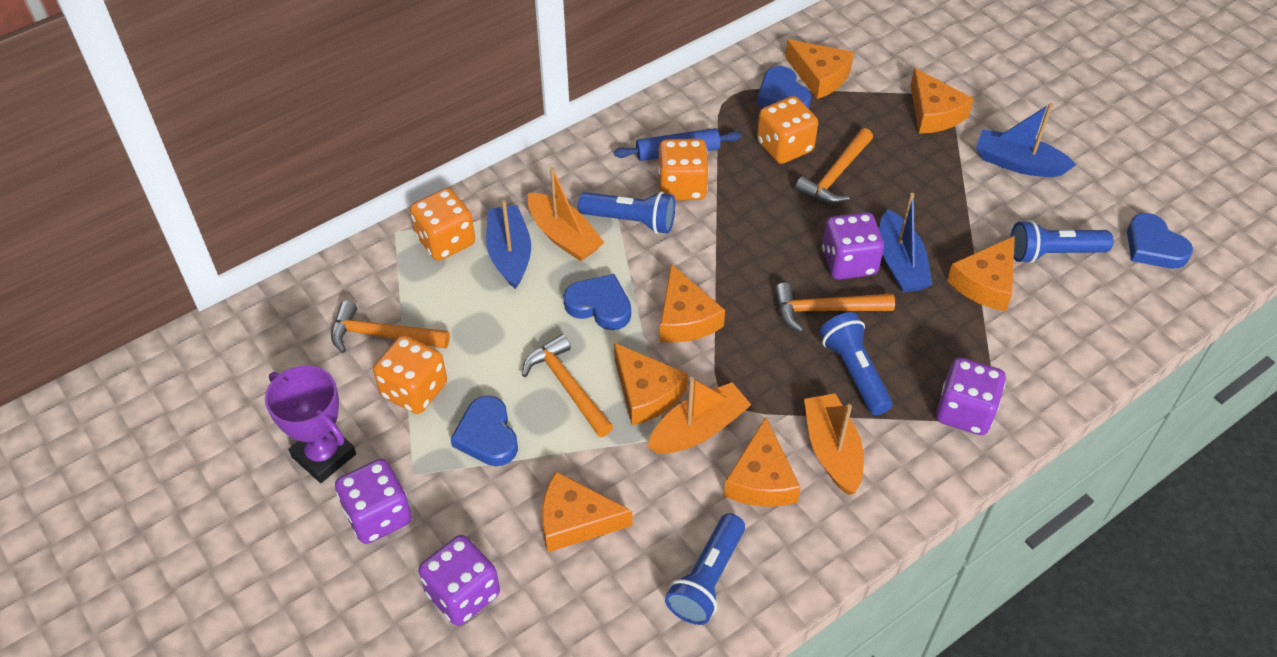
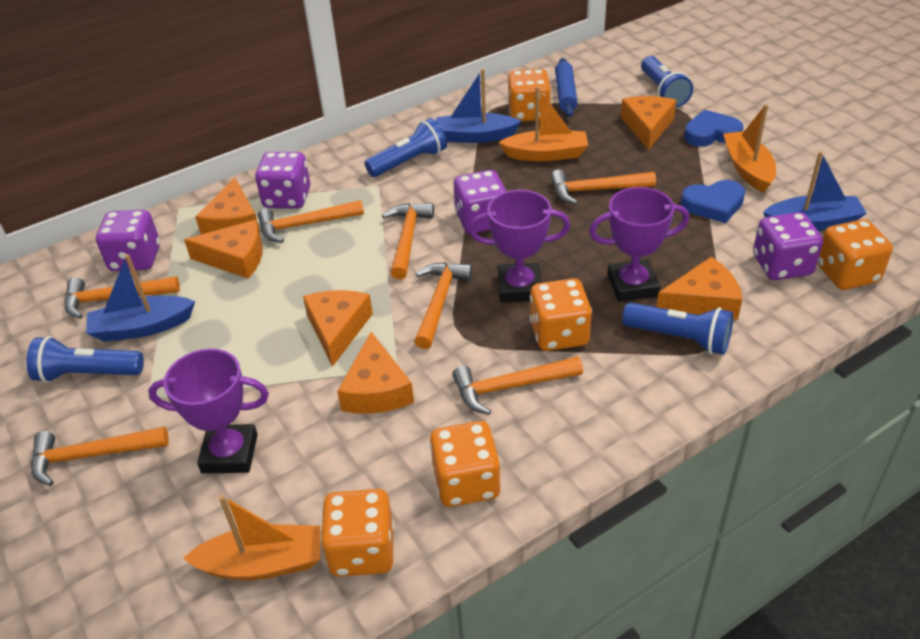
blue heart: [451,396,518,466] [563,274,631,330] [757,66,811,109] [1127,213,1193,269] = 4 -> [681,180,745,223] [684,110,744,146] = 2
orange cheese: [542,471,632,552] [614,343,688,425] [660,264,725,343] [724,417,801,507] [785,39,854,99] [910,68,974,134] [947,236,1015,312] = 7 -> [184,220,263,279] [195,178,260,234] [303,290,373,367] [337,332,414,414] [621,96,676,150] [657,257,742,320] = 6
orange dice: [373,335,447,414] [410,188,475,261] [658,139,709,200] [757,96,818,164] = 4 -> [321,489,394,577] [430,421,501,507] [507,69,551,122] [530,278,592,351] [817,219,893,290] = 5
orange hammer: [331,301,450,353] [522,334,613,437] [775,283,895,332] [795,128,873,204] = 4 -> [31,427,169,486] [65,276,180,319] [258,200,364,243] [382,203,434,279] [414,262,472,349] [452,356,583,415] [551,170,656,204] = 7
purple trophy: [265,365,356,483] = 1 -> [148,349,269,474] [469,190,570,302] [589,187,689,302] = 3

